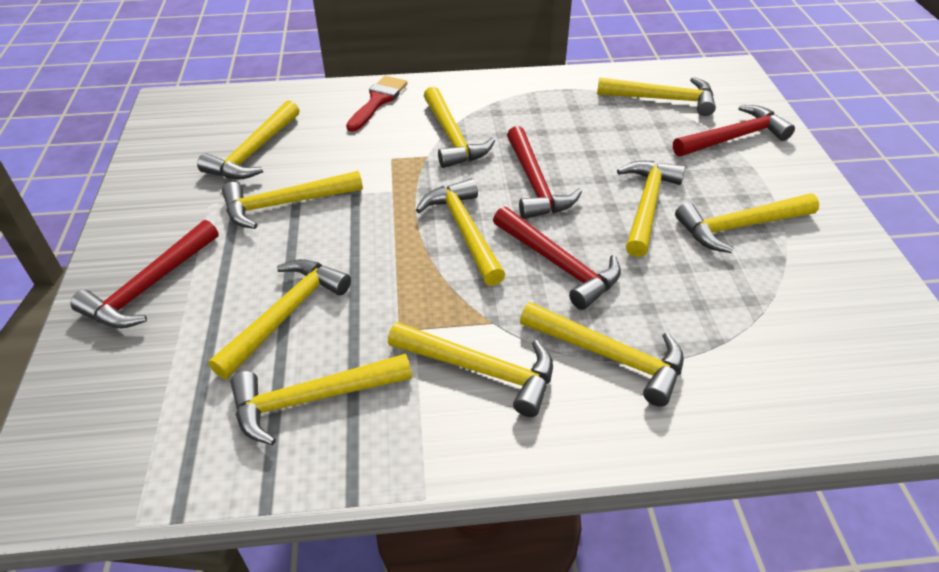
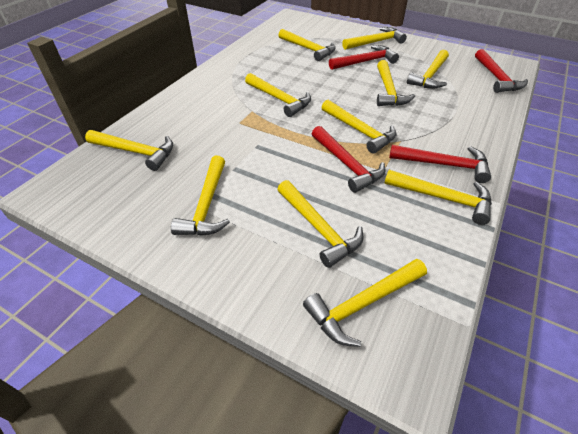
red brush: [346,76,407,132] = 1 -> none = 0

